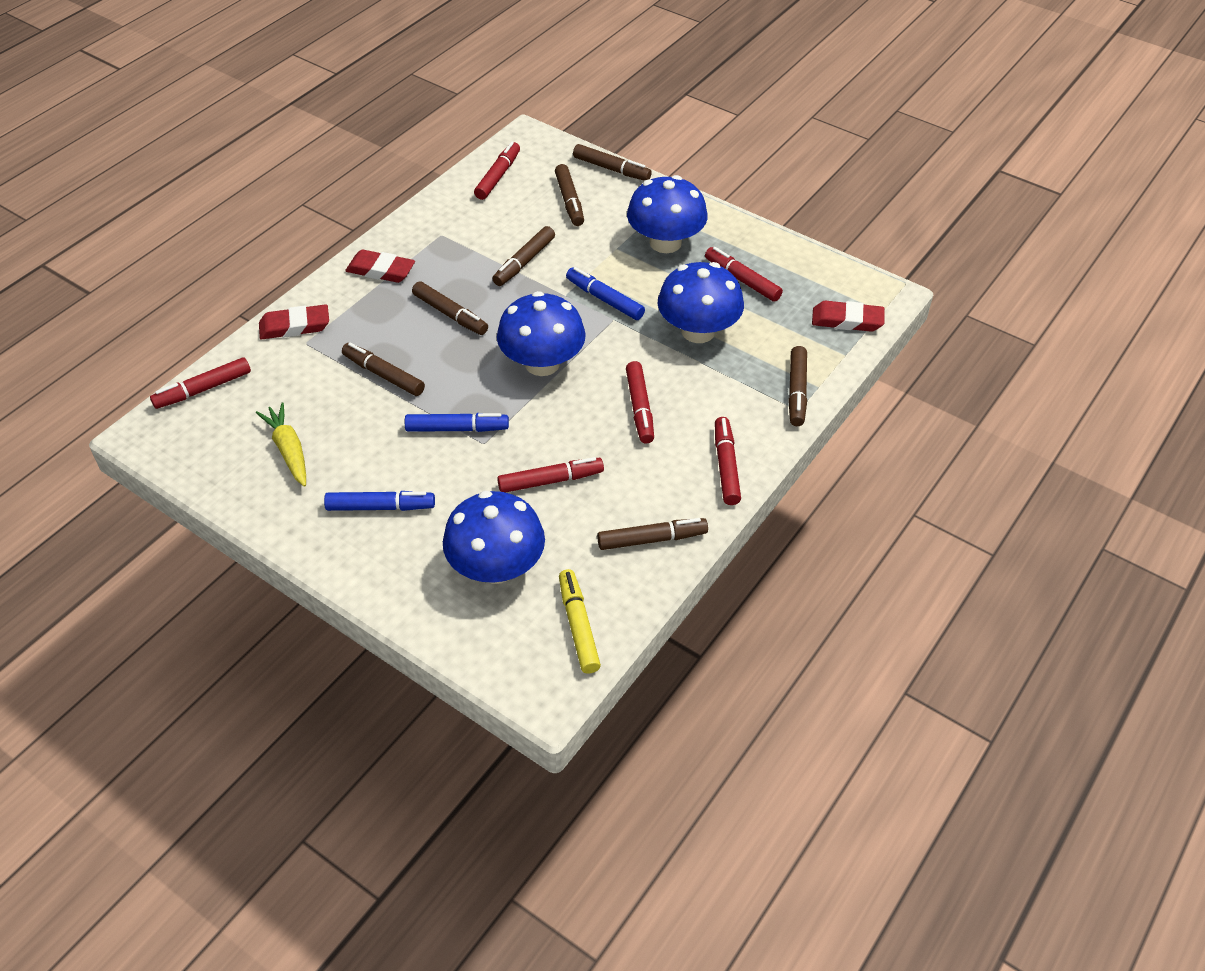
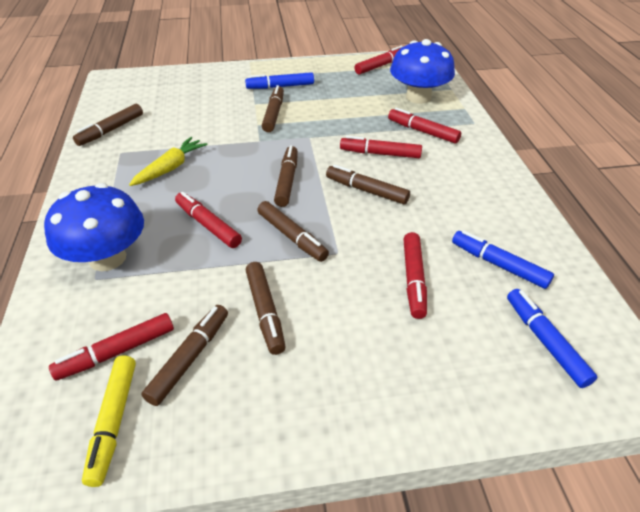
blue mushroom: [443,491,545,584] [497,291,586,376] [627,175,708,253] [658,262,744,343] = 4 -> [44,183,144,271] [390,39,455,104] = 2
red eraser: [259,304,329,339] [345,250,415,283] [812,301,885,332] = 3 -> none = 0

